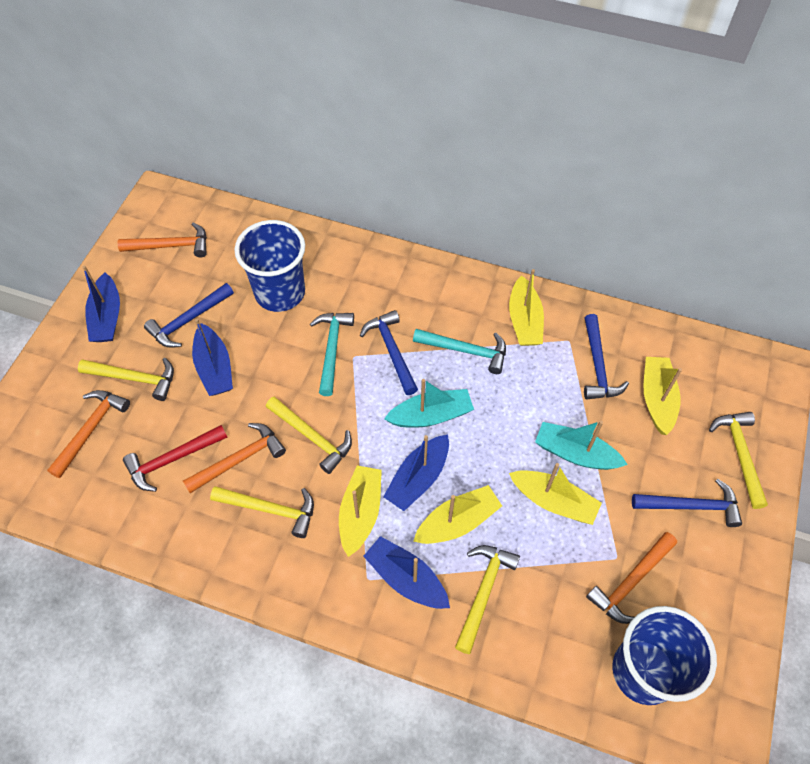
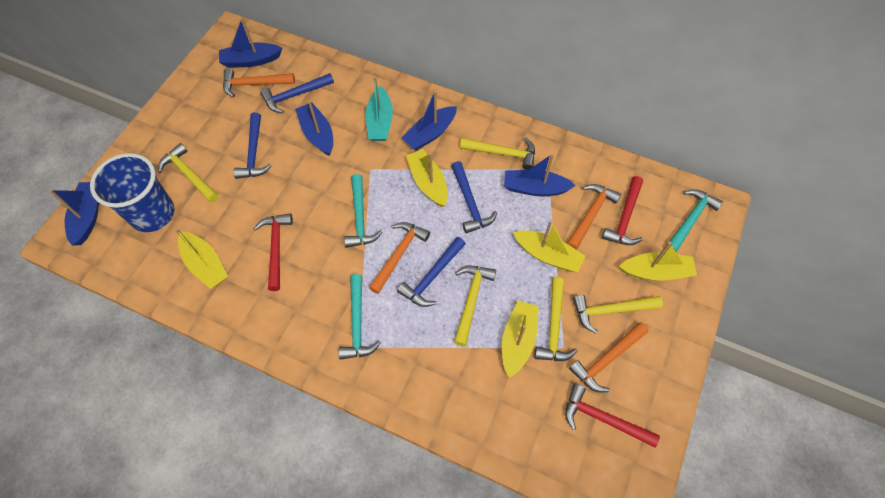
blue boat: [82,265,120,342] [192,319,233,396] [363,536,450,609] [383,435,449,511] = 4 -> [49,182,99,246] [219,18,282,68] [295,101,333,156] [402,91,457,151] [504,153,576,196] = 5
blue cup: [234,220,305,312] [612,606,717,705] = 2 -> [90,153,174,232] = 1
red hammer: [123,425,228,492] = 1 -> [254,213,293,291] [565,384,660,448] [602,176,643,245] = 3
turquoise boat: [384,379,474,428] [535,421,628,470] = 2 -> [366,76,393,141] = 1
turquoise hammer: [310,313,354,396] [413,329,506,374] = 2 -> [339,274,381,360] [344,174,383,248] [669,189,723,252] = 3

